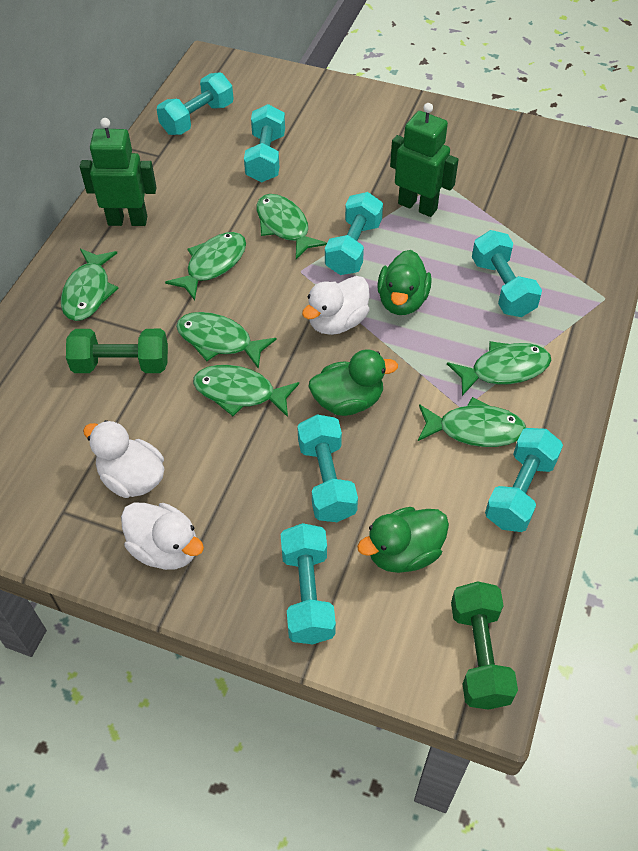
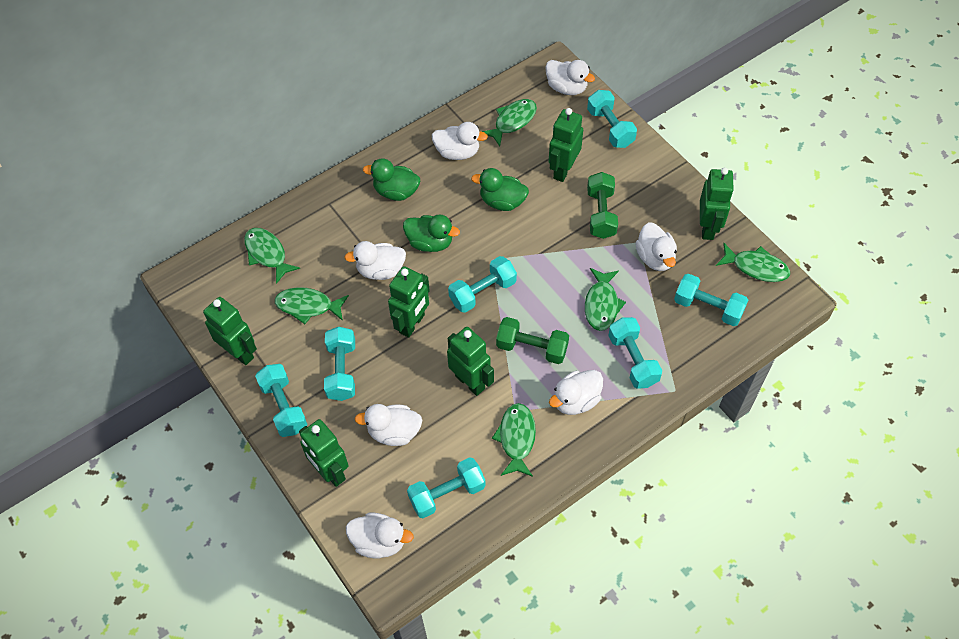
green fish: [61,249,118,321] [165,232,246,300] [176,312,277,369] [193,365,299,417] [256,194,327,259] [418,397,526,447] [447,341,551,396] = 7 -> [244,228,300,284] [275,287,349,324] [482,99,537,147] [492,403,536,477] [585,268,626,331] [716,243,790,282] = 6
green robot: [80,118,157,226] [390,103,459,217] = 2 -> [203,297,257,365] [299,419,349,487] [388,266,430,338] [447,327,494,396] [549,108,583,182] [700,167,734,240] = 6
white duck: [83,420,164,498] [121,502,204,570] [302,276,370,335] = 3 -> [344,241,406,280] [346,512,414,559] [355,404,422,446] [432,122,488,160] [545,60,595,95] [549,370,603,415] [635,222,677,271] = 7

